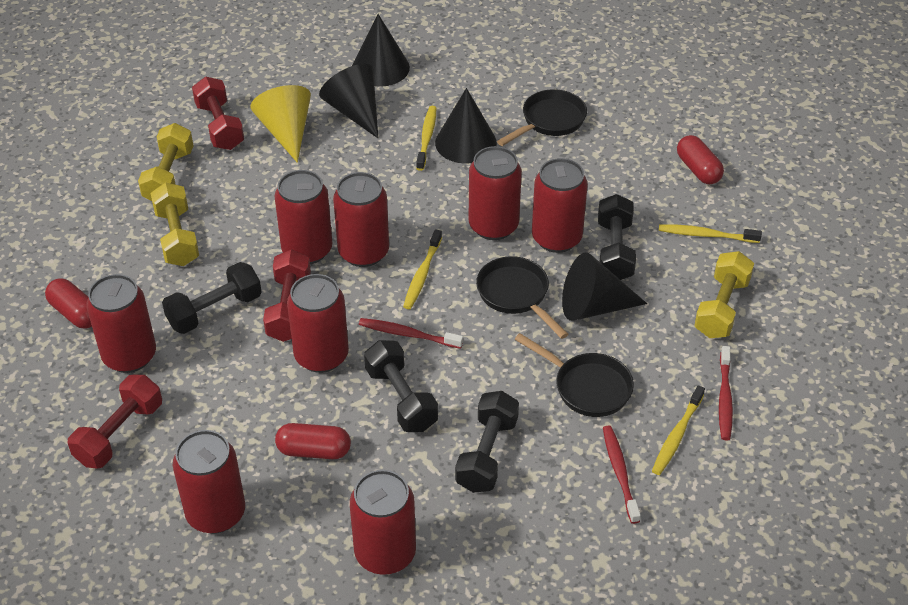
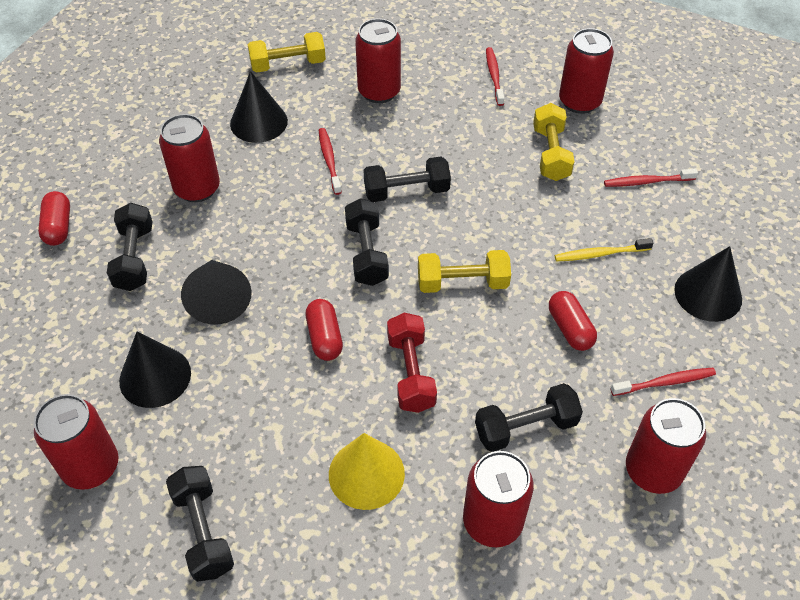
black dumbbell: [162,262,262,334] [364,340,438,432] [455,391,519,493] [598,194,636,280] = 4 -> [107,203,152,291] [166,466,234,582] [345,198,389,286] [364,156,451,202] [475,383,583,452] = 5
black pan: [476,256,568,339] [497,89,587,146] [515,333,634,417] = 3 -> none = 0
red can: [86,274,156,373] [173,430,245,534] [275,170,332,264] [287,274,349,373] [333,172,389,267] [350,470,416,575] [469,146,522,240] [532,158,588,253] = 8 -> [34,394,119,490] [159,114,220,202] [355,18,401,103] [463,451,534,547] [559,28,614,114] [626,398,706,494] = 6
red dumbbell: [68,374,162,469] [192,77,244,150] [263,249,311,342] = 3 -> [387,313,437,413] = 1
red toothbrush: [359,318,463,349] [603,426,641,524] [719,346,733,441] = 3 -> [319,128,342,195] [486,47,505,106] [604,169,698,187] [611,368,716,396] = 4
yellow toothbrush: [403,229,442,309] [416,106,436,171] [652,385,705,475] [659,224,762,243] = 4 -> [555,238,654,262] = 1

